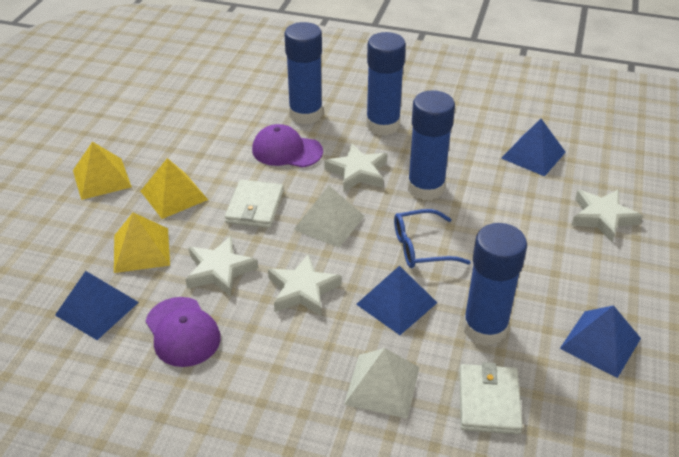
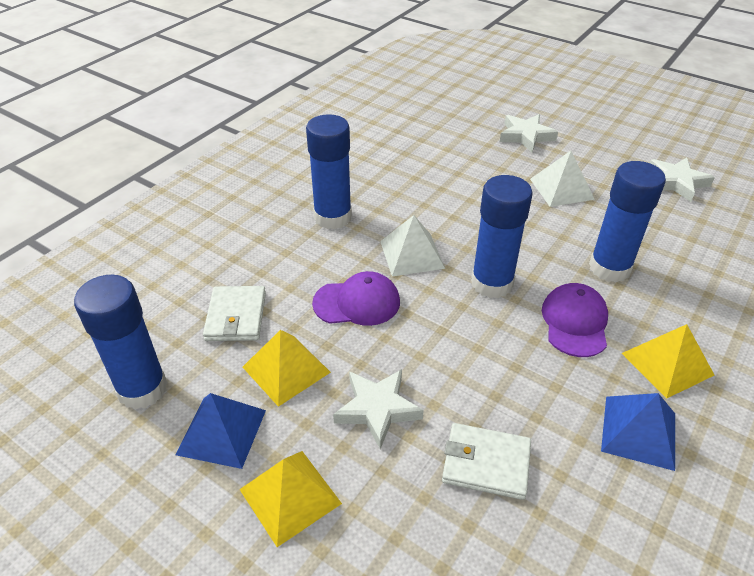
blue glasses: [394,209,471,268] = 1 -> none = 0
blue pyramid: [55,271,139,340] [356,265,437,335] [501,119,566,176] [560,305,641,378] = 4 -> [175,393,266,469] [601,393,675,471] = 2
white star: [185,235,258,297] [268,253,342,317] [324,144,387,192] [571,189,643,242] = 4 -> [333,369,424,449] [500,114,558,152] [650,157,715,202] = 3

